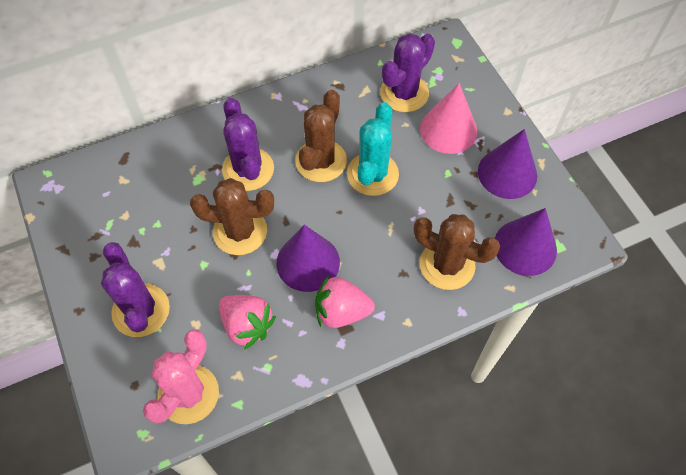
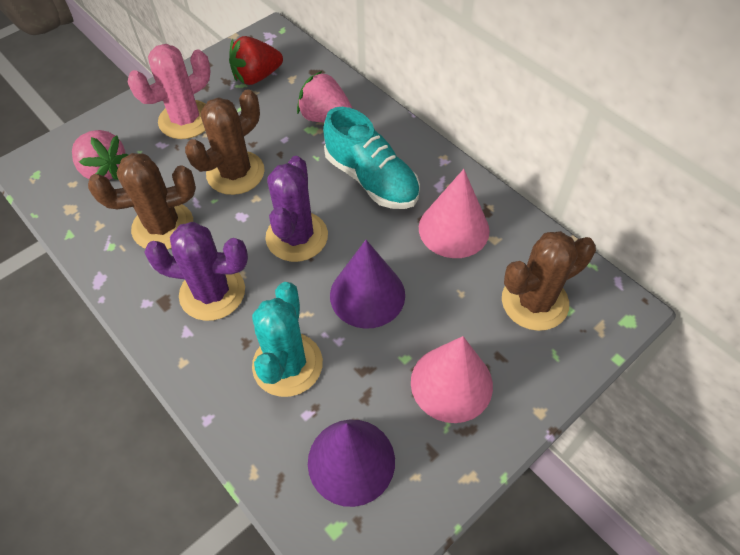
pink cone: [420,83,477,154] = 1 -> [411,336,493,423] [419,169,490,258] = 2
purple cactus: [101,242,170,337] [222,98,274,191] [380,33,435,112] = 3 -> [144,222,248,321] [266,156,328,262] = 2
purple cone: [277,225,340,292] [478,129,537,199] [495,208,557,276] = 3 -> [308,420,395,507] [330,240,405,329] = 2
red strawberry: none = 0 -> [229,36,283,85] = 1
turquoise shoe: none = 0 -> [323,107,420,209] = 1

